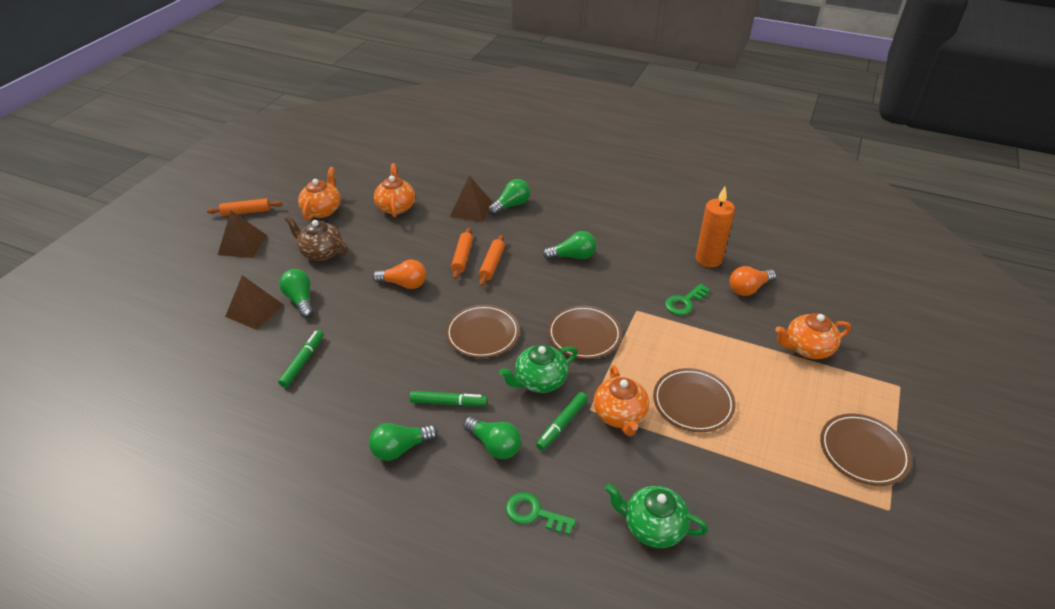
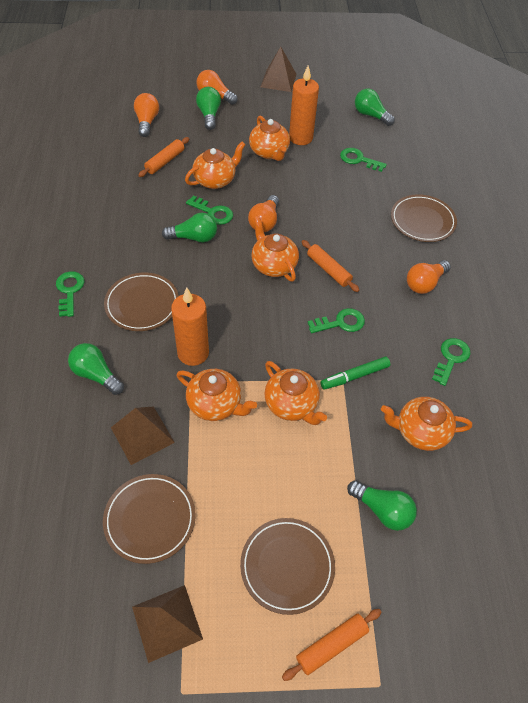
brown teapot: [285,216,348,261] = 1 -> none = 0
green key: [506,492,576,535] [665,284,710,315] = 2 -> [56,271,84,317] [186,196,233,225] [308,308,365,333] [340,148,387,172] [432,338,470,386] = 5
green marker: [278,330,324,388] [410,391,487,406] [536,392,588,451] = 3 -> [320,357,390,389] = 1
green teapot: [499,345,577,393] [605,484,708,548] = 2 -> none = 0
orange candle: [696,187,735,267] = 1 -> [171,287,209,366] [289,65,319,145] = 2
orange light bulb: [372,260,426,289] [729,266,776,296] = 2 -> [134,93,159,137] [196,70,238,105] [248,195,279,232] [407,260,451,294] = 4
orange teapot: [298,167,341,220] [374,163,415,217] [593,365,649,436] [775,313,851,359] = 4 -> [177,369,257,421] [185,142,246,189] [249,115,290,161] [251,216,299,282] [264,361,327,425] [381,397,472,451] = 6

